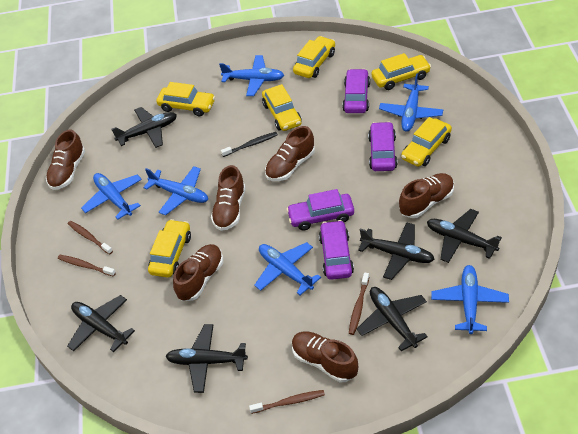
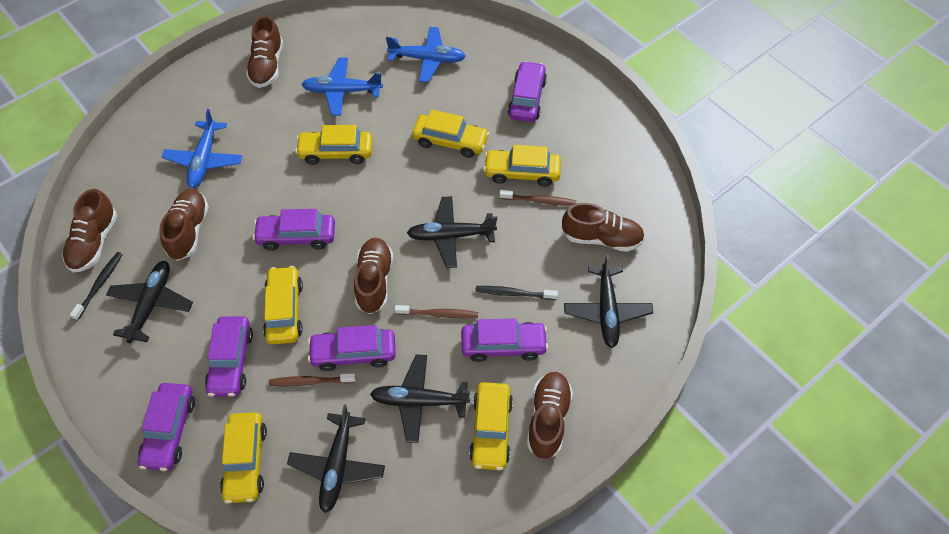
black plane: [67,295,135,352] [111,107,177,148] [165,324,248,393] [357,287,428,351] [358,222,435,280] [427,209,502,263] = 6 -> [106,261,193,343] [287,404,385,513] [370,355,470,443] [407,196,497,268] [564,254,653,348] = 5
black toothbrush: [221,132,278,157] = 1 -> [70,252,123,321] [475,286,558,300] = 2
blue plane: [81,173,142,220] [143,166,208,215] [219,55,284,96] [254,242,321,295] [379,74,443,132] [431,265,509,334] = 6 -> [162,109,242,188] [301,58,383,116] [386,27,466,82] = 3
brown toothbrush: [58,255,116,277] [68,221,113,255] [249,390,325,414] [349,272,369,335] = 4 -> [269,373,356,386] [395,305,478,319] [499,190,577,206] = 3
purple car: [286,189,354,231] [319,220,354,280] [342,69,370,113] [368,122,397,171] = 4 -> [138,383,195,471] [205,316,253,397] [253,209,335,251] [308,325,396,371] [461,319,548,362] [508,61,547,122] = 6

